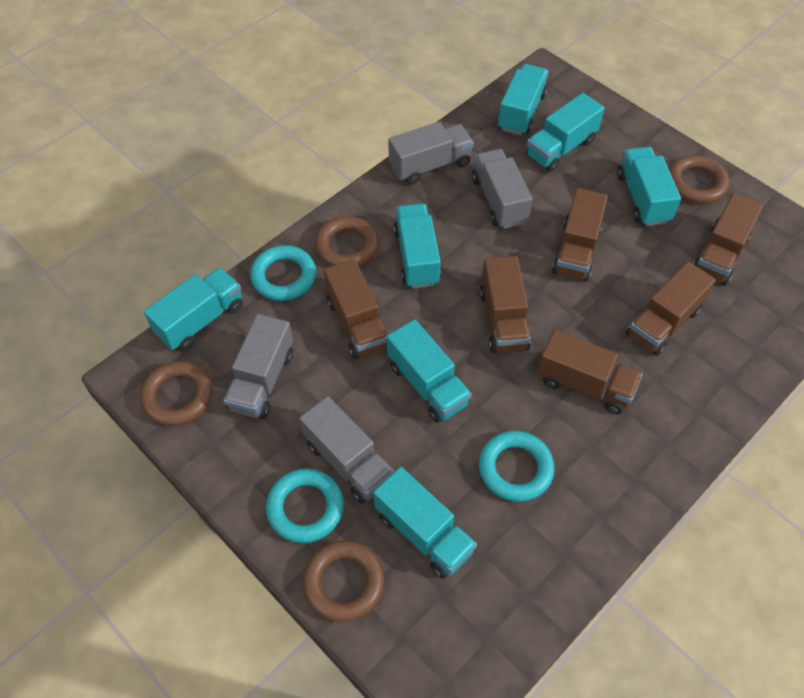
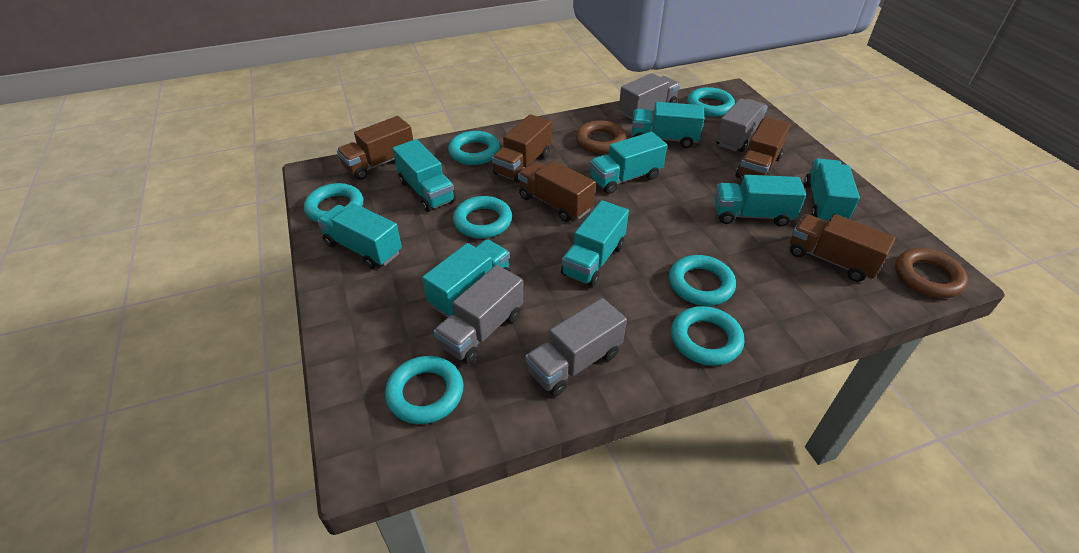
brown ring: [140,361,213,426] [303,541,384,622] [315,216,379,267] [669,155,730,204] = 4 -> [575,120,626,154] [895,248,968,298] = 2
brown truck: [324,259,388,359] [480,256,531,353] [537,329,643,414] [552,188,608,281] [626,261,716,356] [693,193,764,286] = 6 -> [337,116,413,180] [492,114,552,183] [518,161,595,222] [735,117,790,178] [790,214,896,282] = 5
turquoise ring: [250,245,316,301] [266,468,344,543] [479,431,555,502] = 3 -> [304,183,363,222] [385,356,463,424] [448,131,500,165] [453,196,512,239] [669,255,736,306] [671,306,744,366] [687,87,735,117] = 7
turquoise truck: [144,268,243,350] [373,467,477,579] [387,319,472,423] [393,204,441,288] [498,64,549,135] [526,93,605,172] [617,147,681,226] = 7 -> [317,203,402,269] [393,139,456,212] [422,239,510,317] [561,200,629,287] [590,132,667,194] [632,102,704,148] [714,175,806,227] [804,159,860,223] = 8

